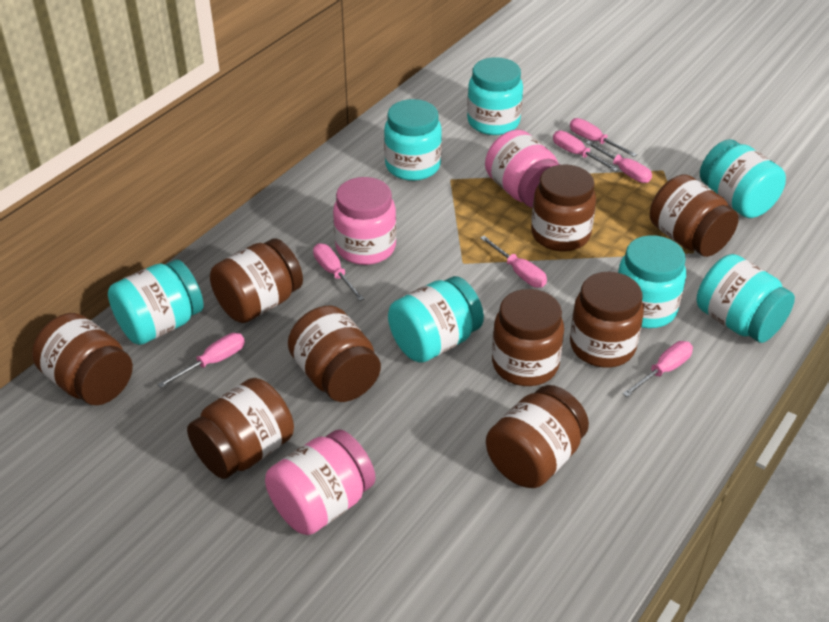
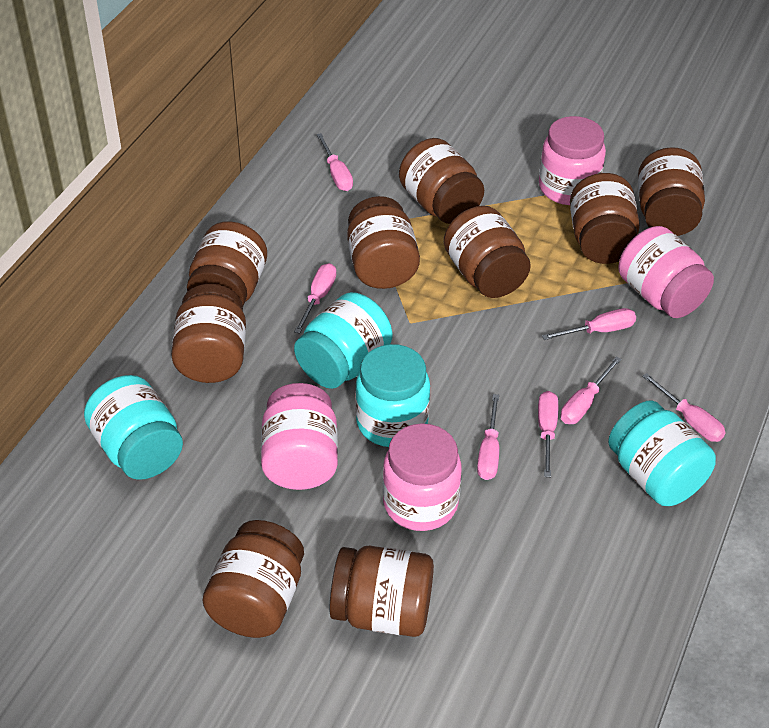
pink jar: [265,429,376,535] [333,177,396,265] [485,129,560,208] = 3 -> [261,383,338,490] [382,423,461,531] [539,116,606,205] [618,226,714,318] = 4
turquoise jar: [108,260,204,345] [384,99,442,181] [388,276,484,363] [467,57,523,135] [618,235,686,328] [697,254,795,343] [700,139,786,218] = 7 -> [84,375,183,480] [294,292,392,389] [355,344,430,447] [608,400,716,506] = 4

